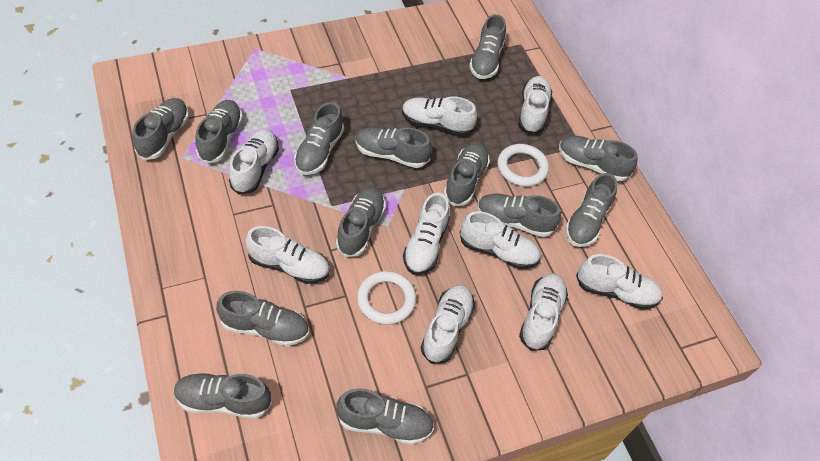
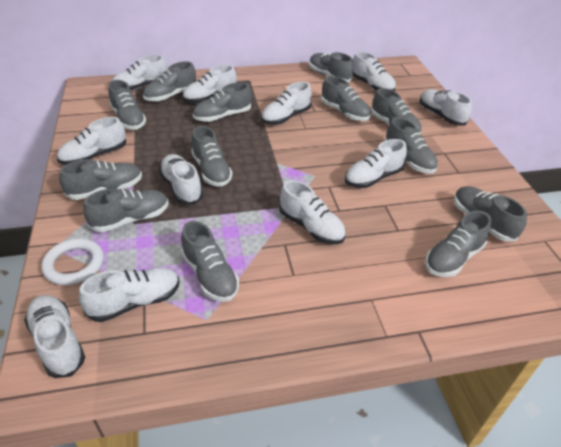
white ring: [357,271,416,325] [497,144,549,187] = 2 -> [41,238,104,285] = 1
white shoe: [229,129,279,194] [245,226,330,284] [402,97,477,136] [403,193,450,275] [421,285,475,364] [460,211,540,269] [518,76,552,134] [519,273,568,351] [576,254,663,310] = 9 -> [24,295,85,378] [57,117,126,165] [79,268,180,322] [112,55,168,91] [159,154,203,205] [183,65,237,103] [261,82,312,125] [279,180,346,244] [344,139,407,188] [353,52,396,91] [419,89,472,126] = 11

